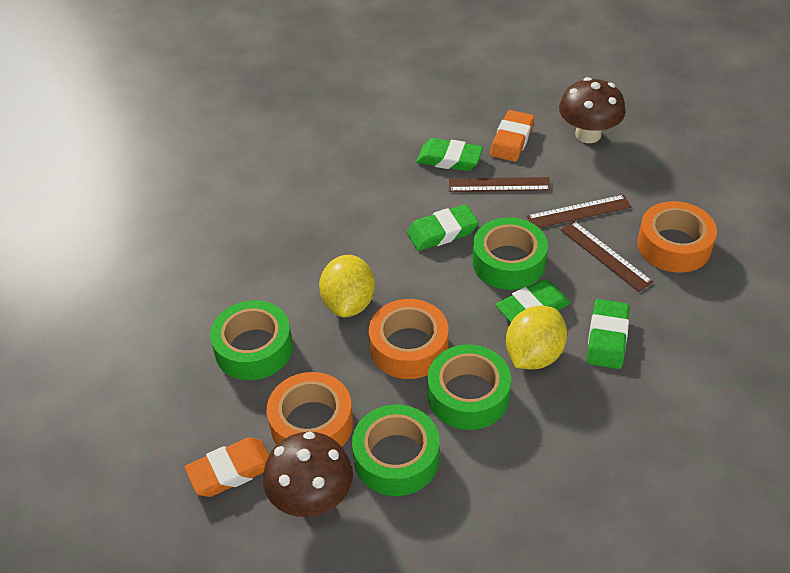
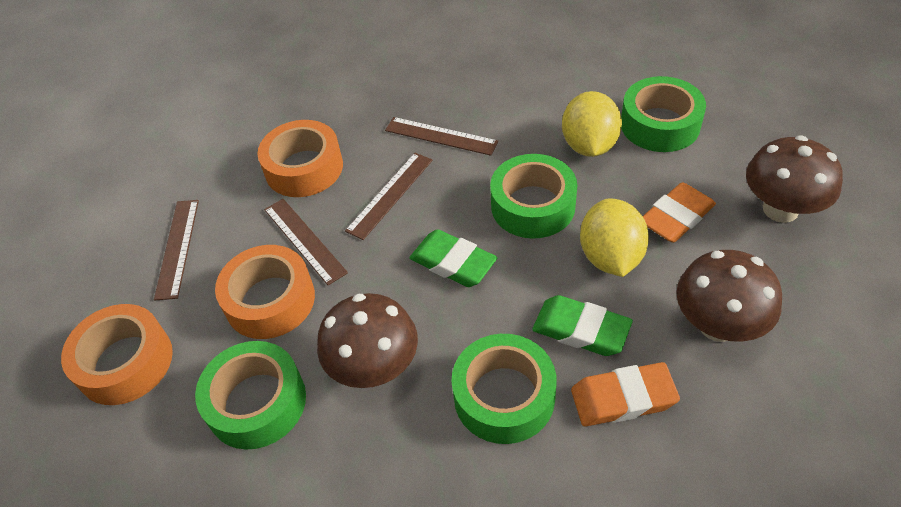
brown mushroom: [263,432,353,517] [559,77,625,143] = 2 -> [317,293,418,388] [676,250,782,342] [746,135,843,223] = 3
brown ruler: [448,177,551,192] [527,195,631,228] [561,221,653,292] = 3 -> [154,200,199,300] [264,199,348,285] [345,153,433,240] [385,117,498,156] = 4
green eraser: [407,204,479,251] [416,138,483,171] [495,279,571,322] [587,299,629,369] = 4 -> [409,229,497,287] [532,295,633,356] = 2

